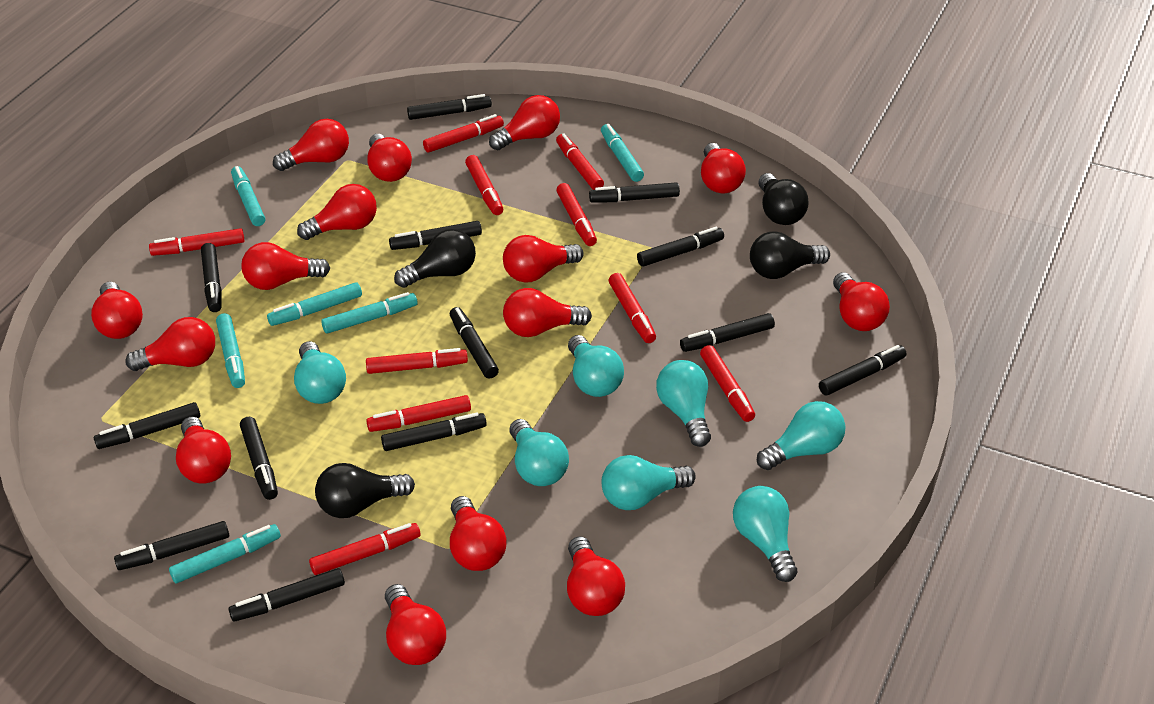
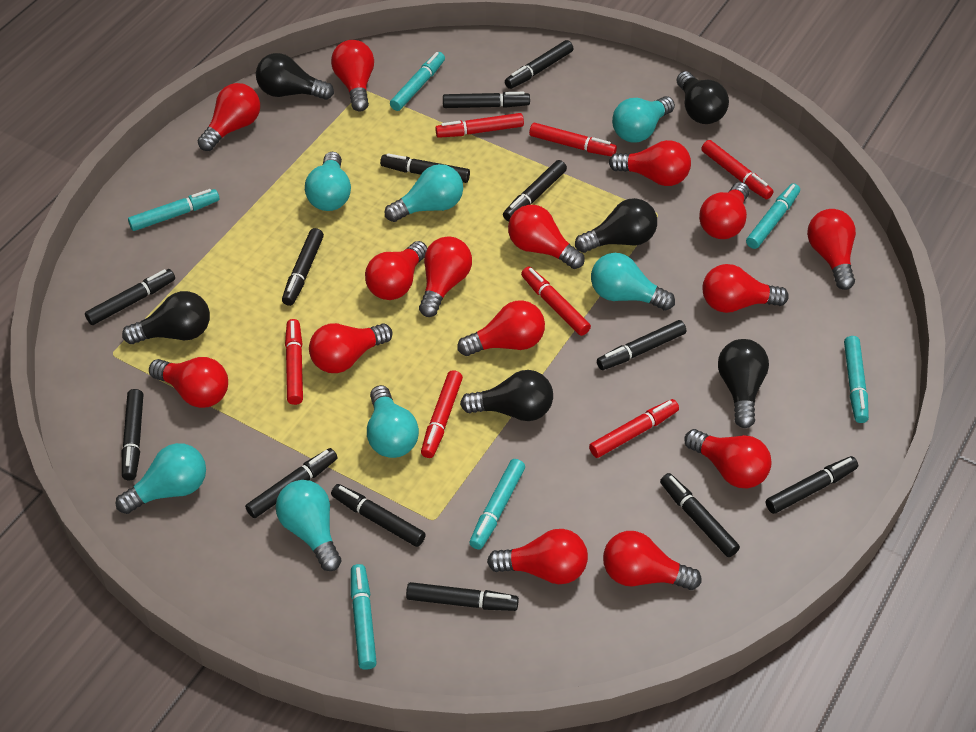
black light bulb: [315,463,415,518] [394,229,476,288] [750,231,830,279] [758,173,809,225] = 4 -> [122,291,210,344] [256,53,334,100] [460,370,553,421] [575,198,657,253] [677,71,729,124] [718,339,769,428] = 6
red marker: [149,228,245,256] [309,523,421,575] [366,348,468,374] [366,395,471,432] [423,114,504,153] [465,155,503,215] [556,133,604,190] [556,183,597,246] [609,273,656,343] [700,345,755,422] = 10 -> [285,319,303,405] [421,370,463,458] [435,113,524,138] [521,267,591,336] [529,123,617,156] [589,399,679,458] [701,140,774,199] = 7

